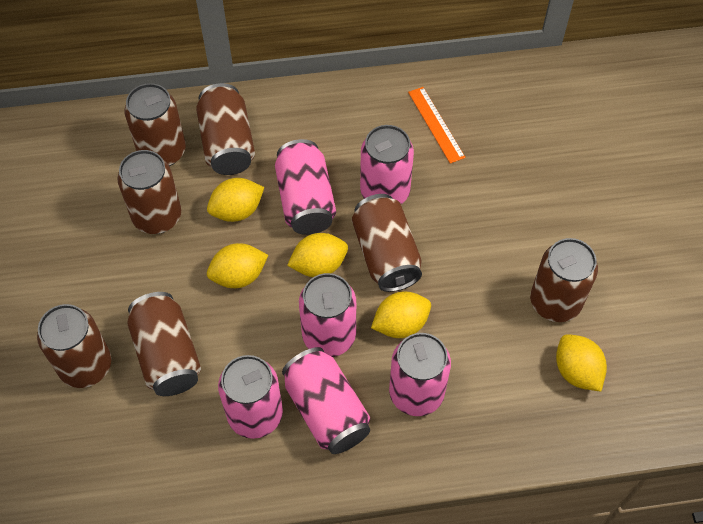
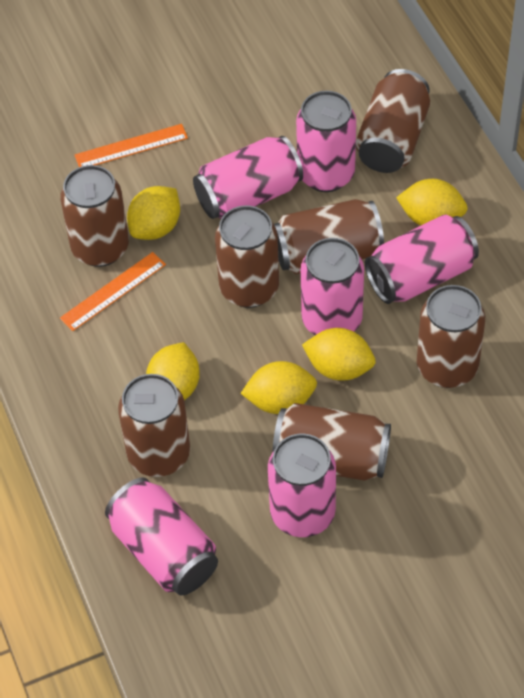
orange ruler: [408,87,465,164] = 1 -> [60,252,166,331] [75,124,188,167] = 2

